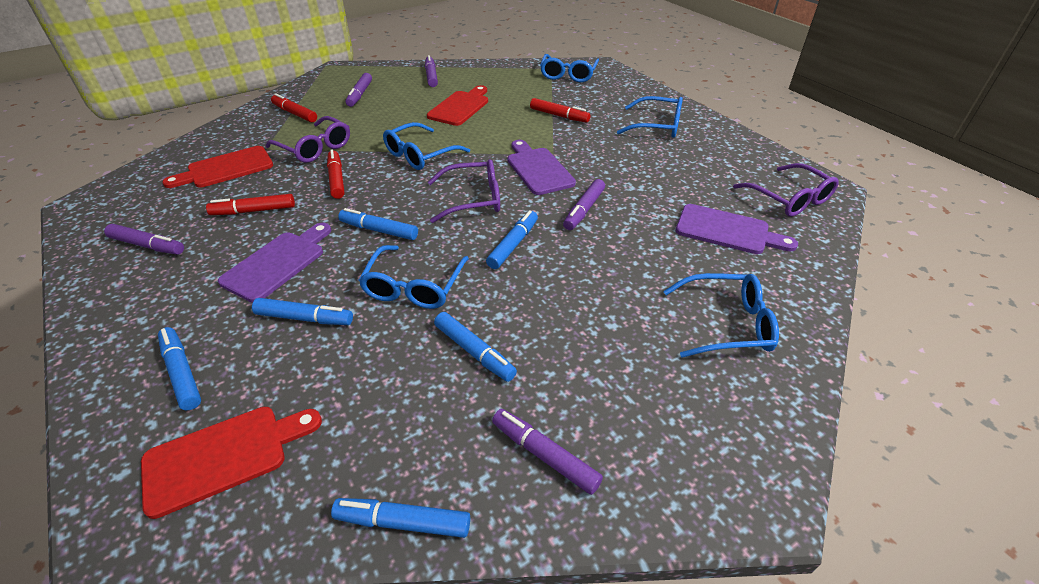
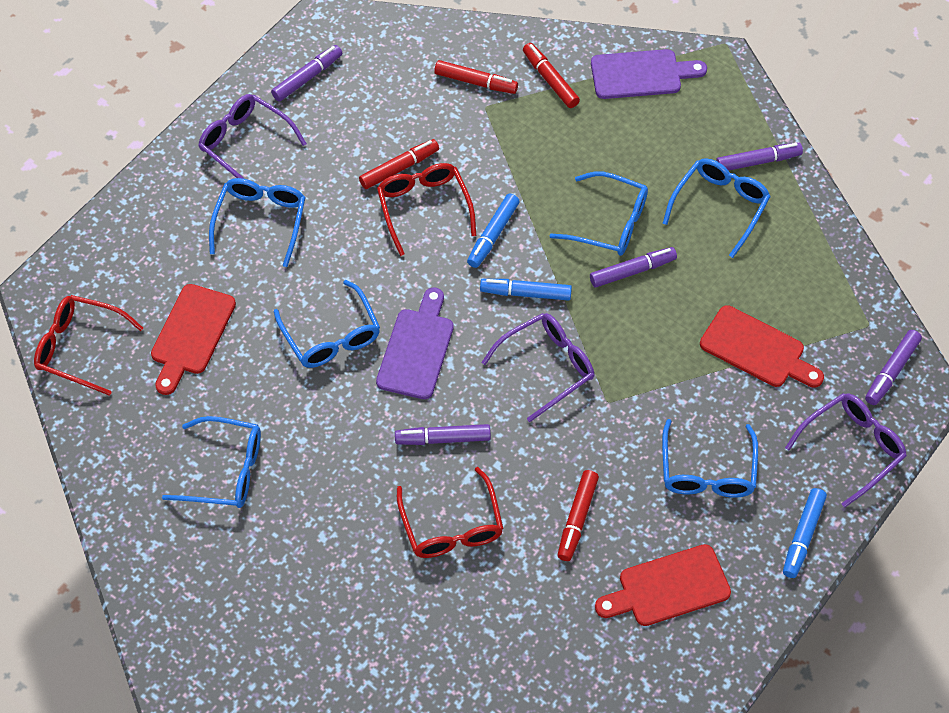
blue glasses: [358,245,469,309] [383,122,470,170] [540,54,599,82] [617,96,683,138] [663,273,779,358] = 5 -> [162,416,261,508] [209,178,306,267] [274,280,380,368] [549,171,648,256] [662,158,771,258] [662,419,758,498] = 6
blue marker: [158,327,201,410] [252,298,353,325] [331,498,470,538] [338,208,418,240] [434,312,517,382] [486,210,538,269] = 6 -> [467,194,520,268] [480,279,572,301] [783,488,827,578] = 3
purple cutting board: [218,223,331,303] [507,140,576,195] [676,204,798,254] = 3 -> [376,287,454,399] [591,49,707,99] = 2
red glasses: none = 0 -> [34,295,143,396] [377,163,476,256] [397,467,504,558] = 3

